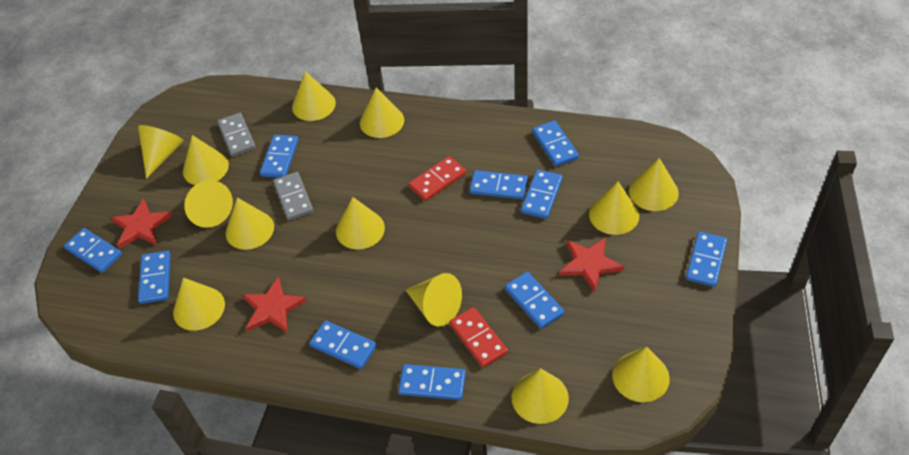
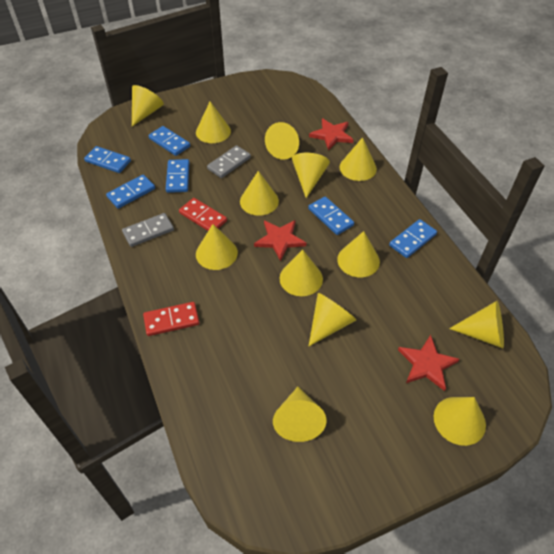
blue domino: [64,228,122,273] [138,251,171,304] [260,135,299,178] [309,321,377,369] [398,364,466,400] [469,170,528,200] [505,272,564,329] [521,170,563,219] [532,120,579,167] [686,231,727,287] = 10 -> [84,146,131,173] [106,175,155,208] [148,126,190,156] [166,159,189,193] [308,196,354,235] [389,219,437,258] = 6

